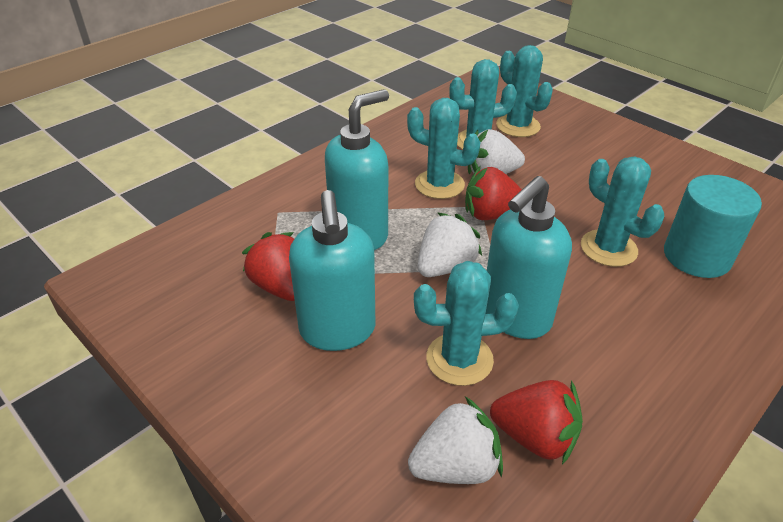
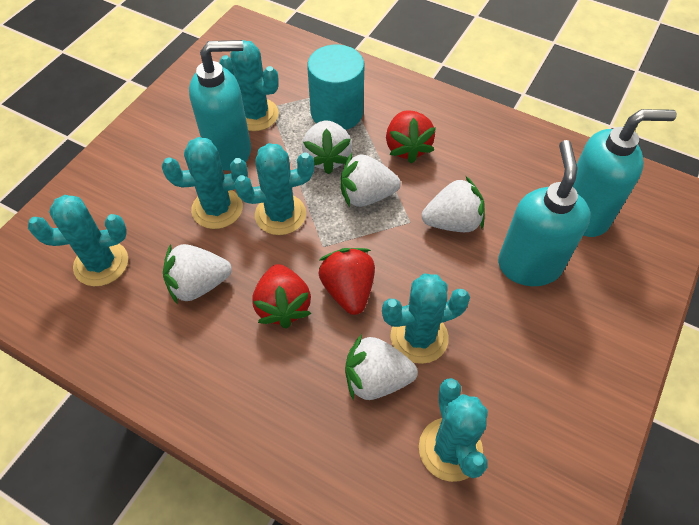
turquoise cactus: [407,98,481,199] [414,261,519,386] [449,59,517,150] [496,45,553,137] [581,157,664,267] = 5 -> [28,195,128,286] [162,137,248,229] [219,40,279,131] [234,143,314,235] [382,274,470,364] [419,378,488,482] = 6
white strawberry: [408,397,503,484] [418,212,482,277] [468,129,525,175] = 3 -> [163,244,232,304] [302,120,352,174] [341,153,401,207] [345,334,418,400] [422,176,485,232] = 5

